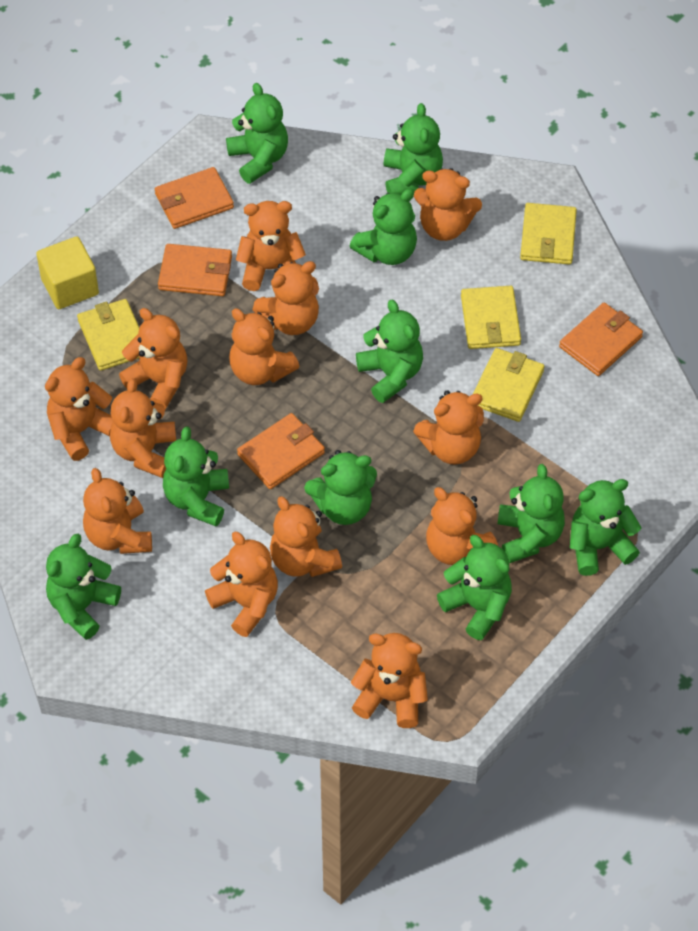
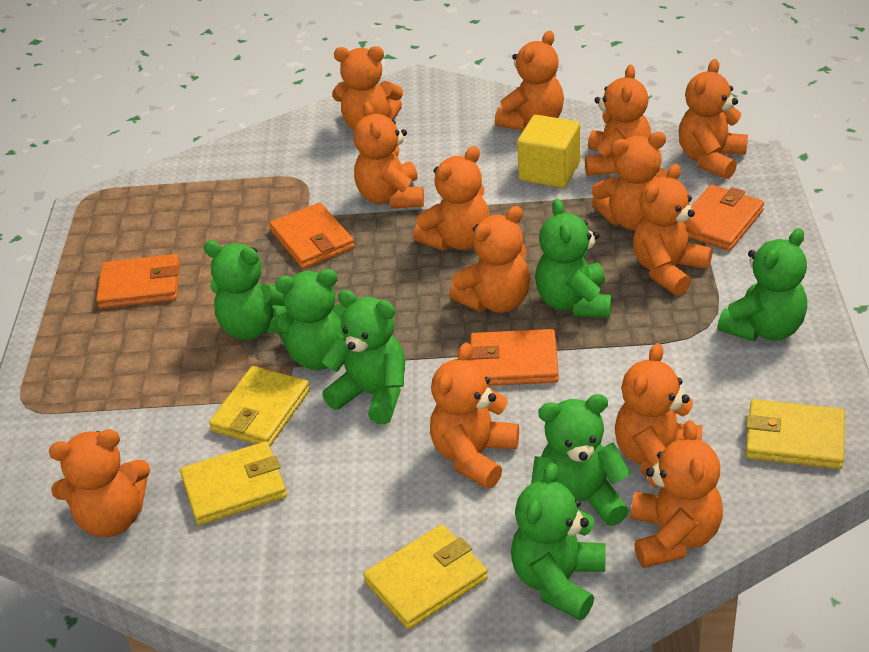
green teddy bear: [46,534,121,640] [163,426,229,527] [226,83,288,184] [304,450,377,525] [350,189,417,265] [356,300,423,403] [384,103,443,195] [437,535,512,640] [497,464,565,563] [570,479,642,576] = 10 -> [204,241,287,340] [270,269,346,370] [322,290,405,424] [511,462,606,620] [531,394,630,526] [535,199,612,317] [718,228,807,342] = 7

